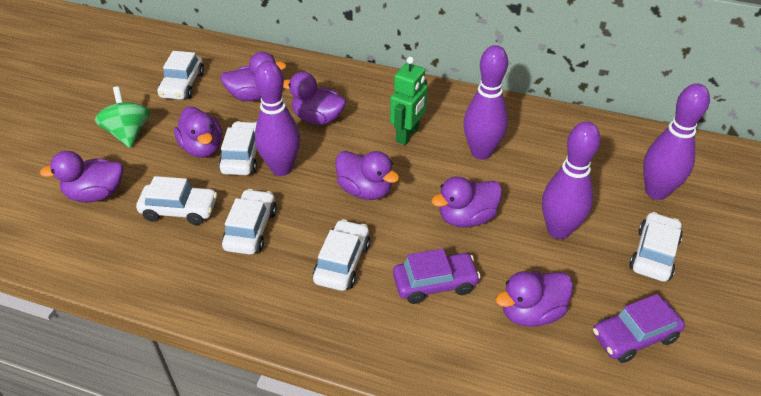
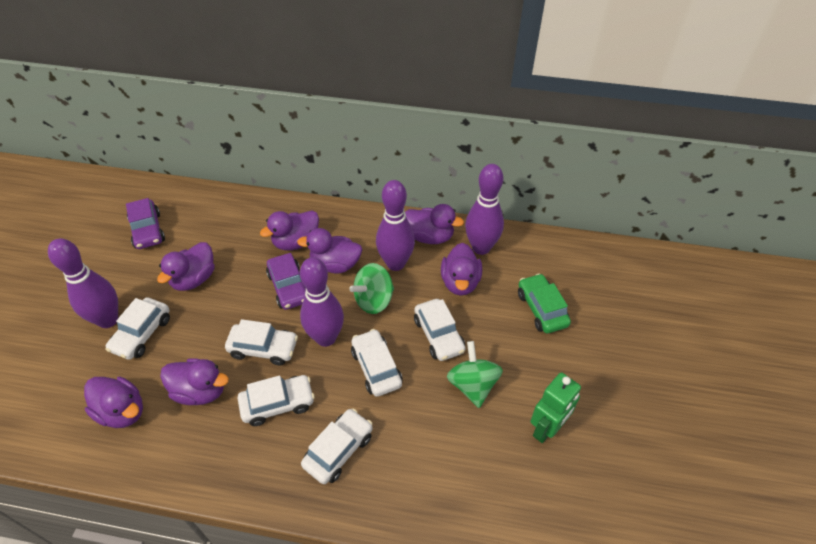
green car: none = 0 -> [518,273,571,333] = 1
green spinning top: [95,86,150,148] = 1 -> [350,263,394,314] [447,341,503,408] = 2

